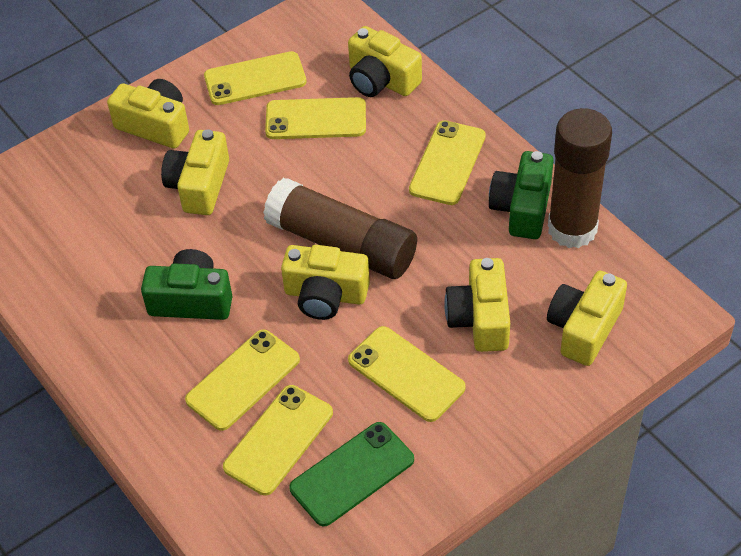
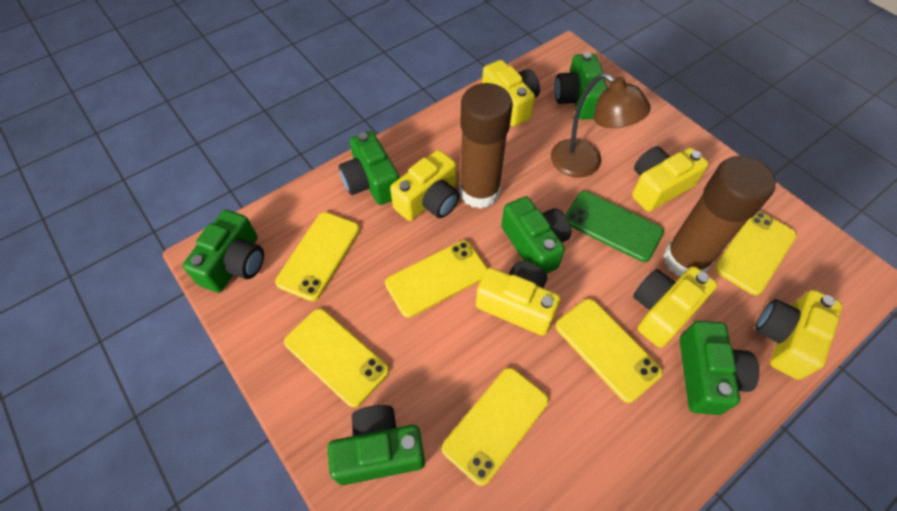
brown lamp: none = 0 -> [551,73,651,178] = 1
green camera: [141,249,233,320] [489,151,554,239] = 2 -> [183,210,264,293] [328,405,425,485] [339,131,399,205] [501,196,571,274] [555,52,607,120] [679,321,759,415] = 6

